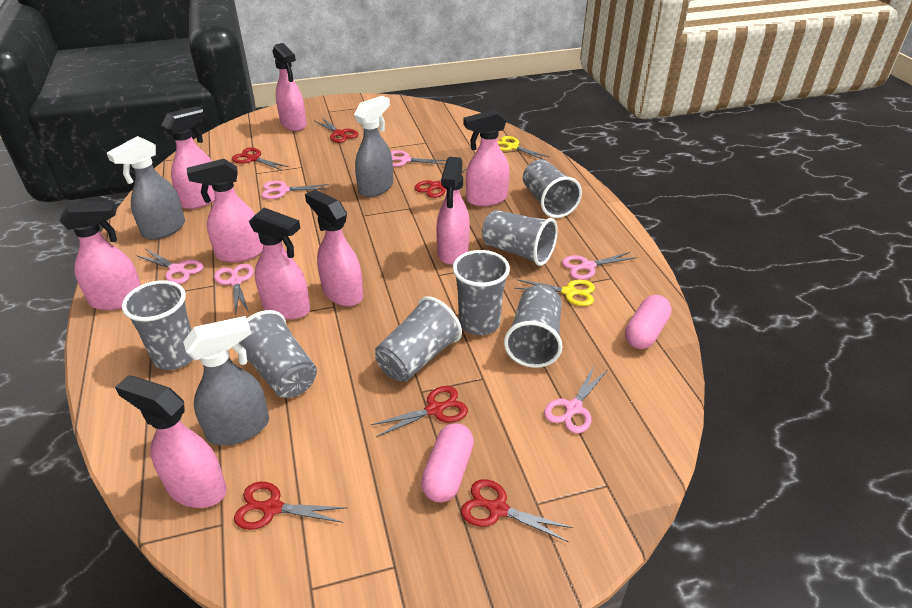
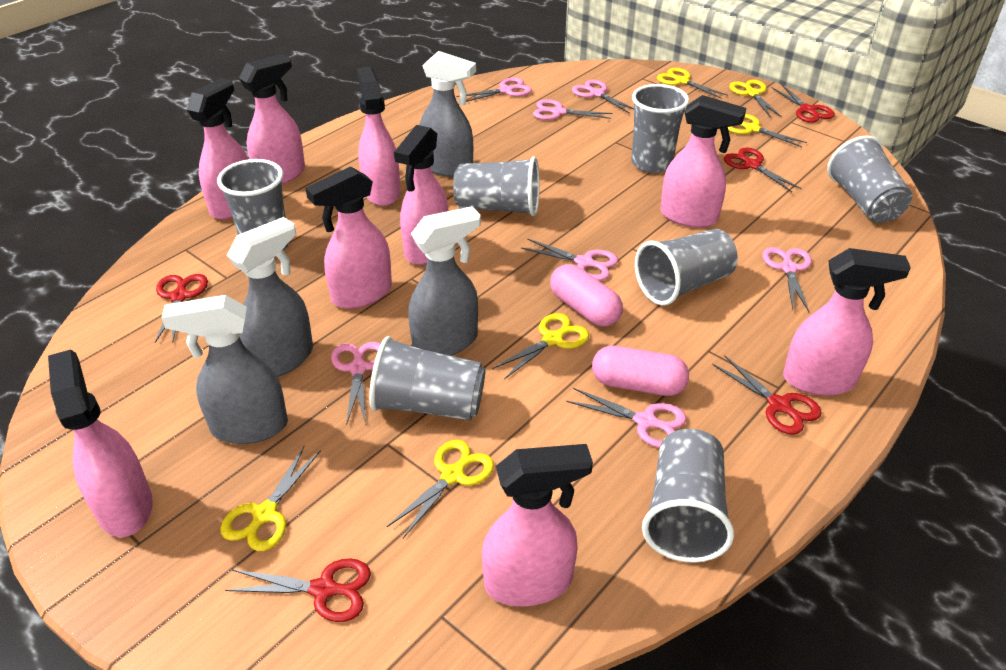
grey spray bottle: [107,136,185,240] [183,316,269,445] [354,96,393,197] = 3 -> [162,295,288,444] [227,217,313,377] [408,206,481,356] [419,51,476,177] = 4
pink scissors: [136,249,203,284] [214,264,254,315] [261,181,329,199] [391,150,447,167] [544,364,608,433] [562,252,637,280] = 6 -> [331,342,381,425] [456,78,532,102] [521,238,618,281] [533,99,612,120] [566,388,687,448] [572,80,634,114] [762,247,812,312] = 7
red scissors: [232,147,289,170] [234,482,348,530] [315,118,358,143] [371,386,468,437] [414,169,467,198] [461,479,573,542] = 6 -> [155,274,208,343] [225,558,371,622] [712,355,822,435] [724,148,802,192] [771,84,835,123] = 5
yellow scissors: [498,136,549,160] [514,279,595,306] = 2 -> [220,446,321,551] [387,440,494,538] [492,313,589,379] [657,68,728,99] [728,114,807,147] [729,80,782,118] = 6

